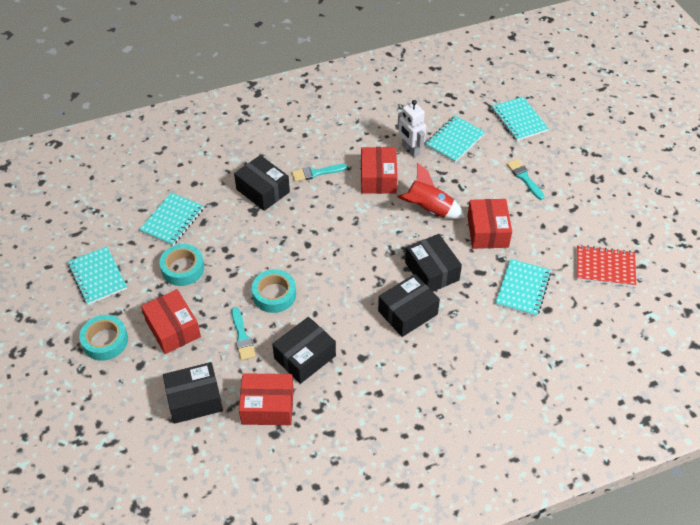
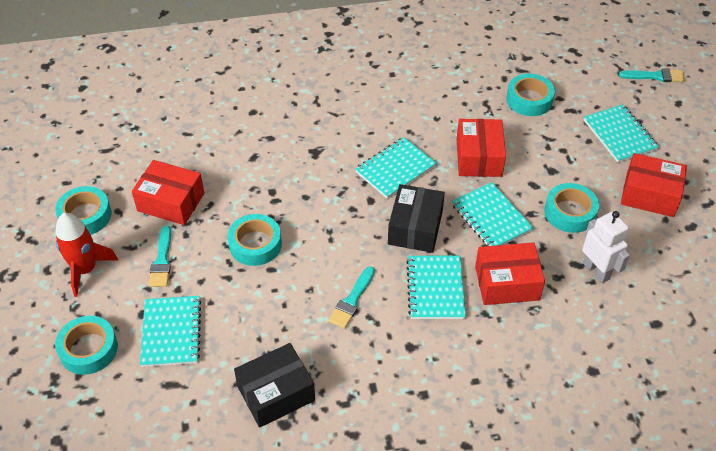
black box: [163,362,223,424] [234,155,290,211] [272,317,336,384] [378,274,440,337] [405,234,462,292] = 5 -> [234,343,315,428] [388,184,445,253] = 2
red notebook: [577,245,636,287] = 1 -> none = 0
turquoise tape: [79,315,128,361] [159,244,204,286] [252,269,296,313] = 3 -> [55,186,111,235] [55,316,118,375] [228,214,282,266] [506,74,555,116] [544,183,599,233] = 5

